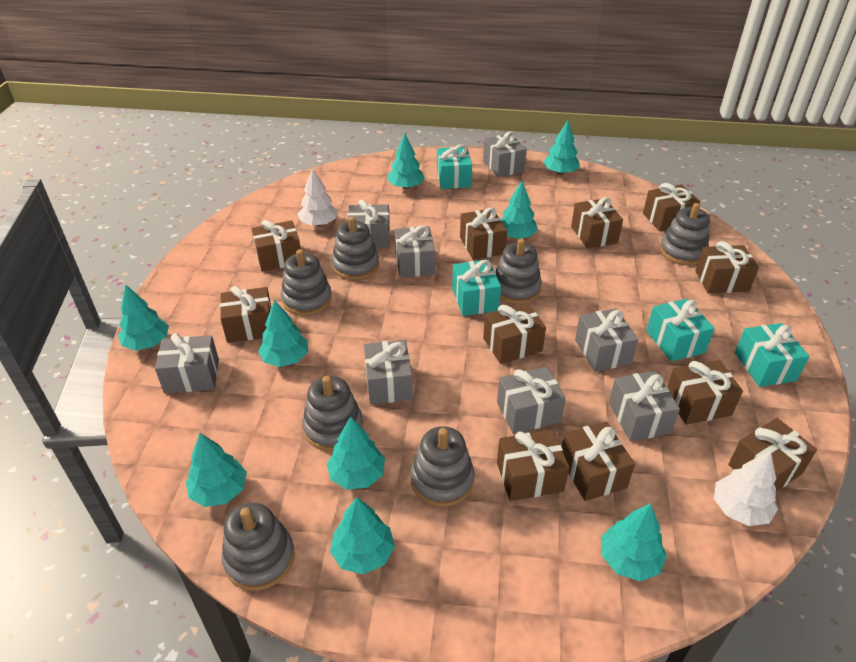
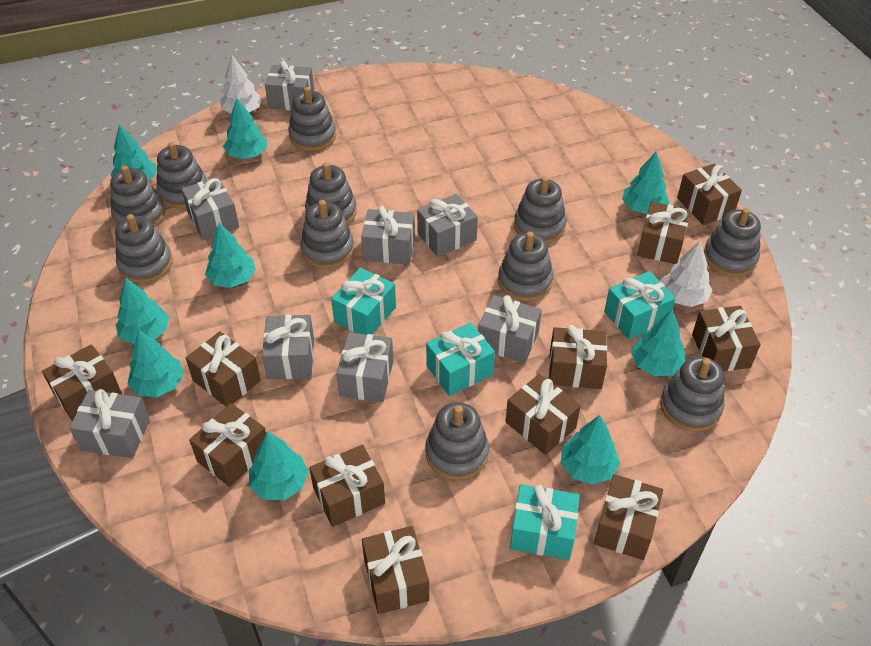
grey stacking toy: [222,503,295,591] [281,249,332,316] [302,376,363,451] [332,216,379,280] [410,426,475,507] [496,239,542,304] [660,203,710,265] = 7 -> [110,165,165,227] [115,214,173,283] [156,142,207,208] [288,87,336,151] [300,200,354,268] [305,162,357,225] [425,402,489,480] [498,232,553,301] [514,176,567,243] [660,356,724,431] [704,208,761,277] = 11

